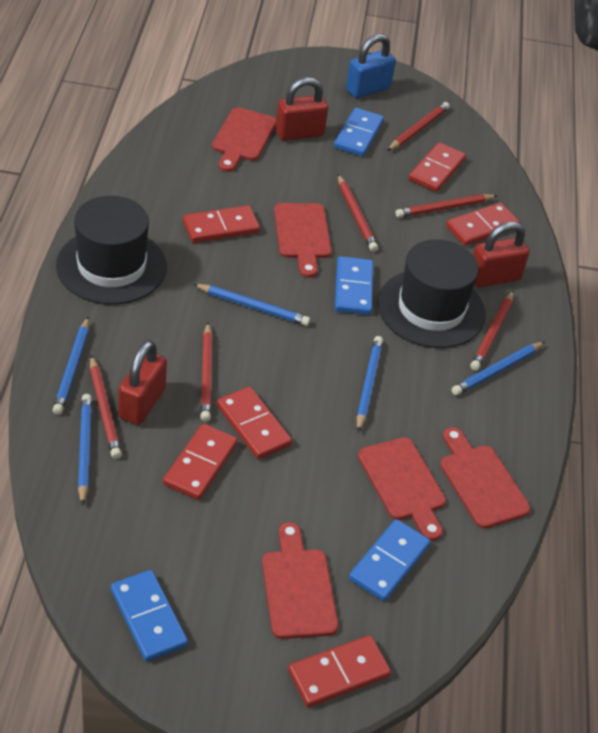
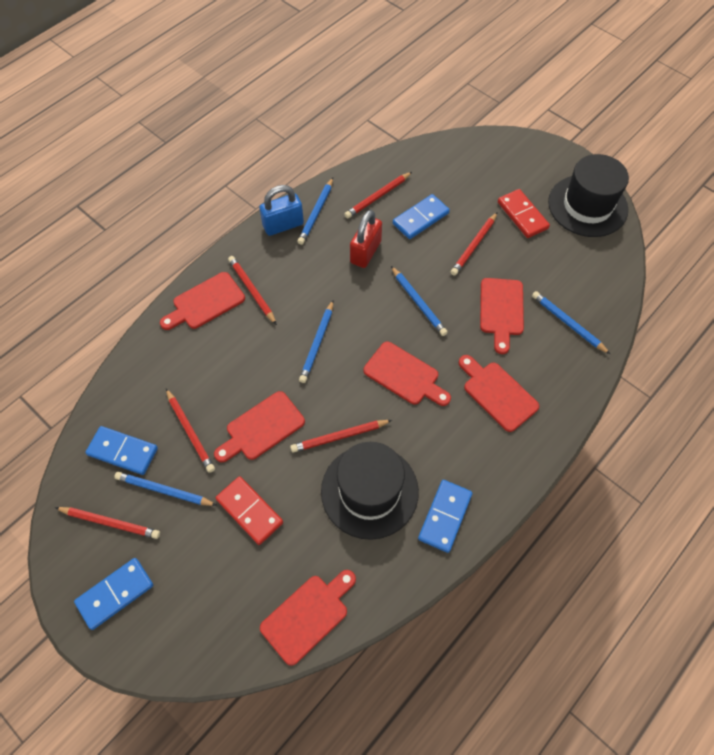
red cutting board: [212,107,276,172] [262,522,338,639] [274,203,332,278] [358,437,446,541] [440,427,531,529] = 5 -> [160,272,245,330] [214,391,305,462] [260,570,356,666] [363,342,451,406] [458,355,539,432] [480,278,524,354] = 6
red domino: [163,424,238,500] [183,205,260,243] [217,386,292,459] [288,635,391,707] [409,142,466,192] [446,203,520,246] = 6 -> [216,476,283,545] [498,189,550,238] = 2
red padlock: [118,341,167,425] [275,77,328,141] [473,222,530,287] = 3 -> [350,210,382,268] = 1

